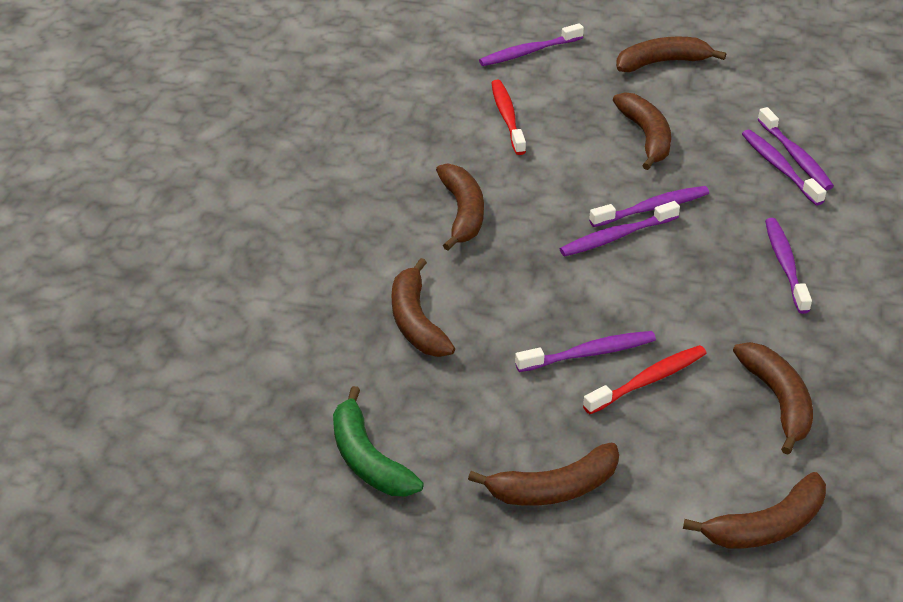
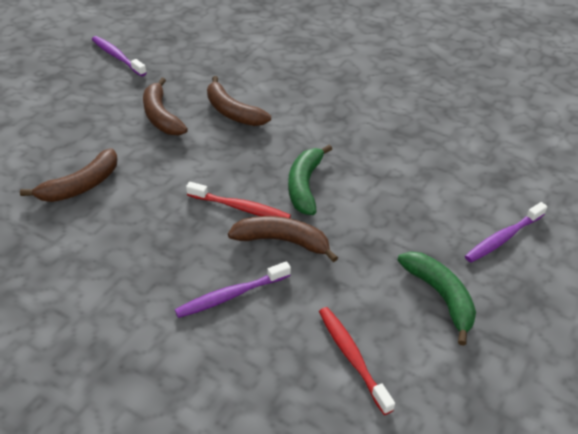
brown banana: [392,258,455,357] [436,163,484,251] [468,443,619,506] [613,92,671,170] [616,36,726,72] [683,472,826,549] [733,342,813,455] = 7 -> [20,148,118,202] [143,78,188,135] [207,76,271,126] [228,216,338,262] = 4
green banana: [333,386,424,496] = 1 -> [288,145,332,215] [397,252,476,346] = 2
purple toothbrush: [479,23,584,66] [515,331,656,372] [560,201,680,256] [589,186,709,227] [742,130,826,205] [757,107,834,190] [765,218,812,314] = 7 -> [92,36,147,76] [175,261,291,318] [465,202,547,263] = 3

